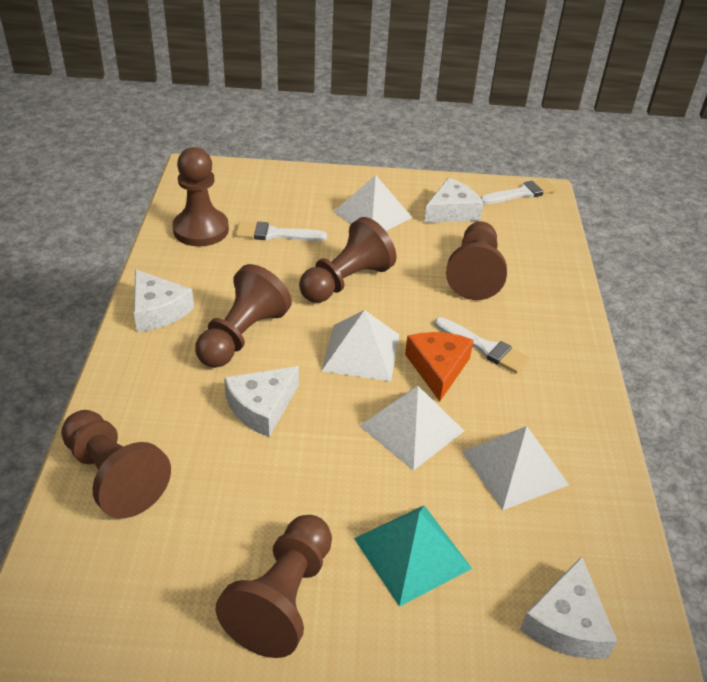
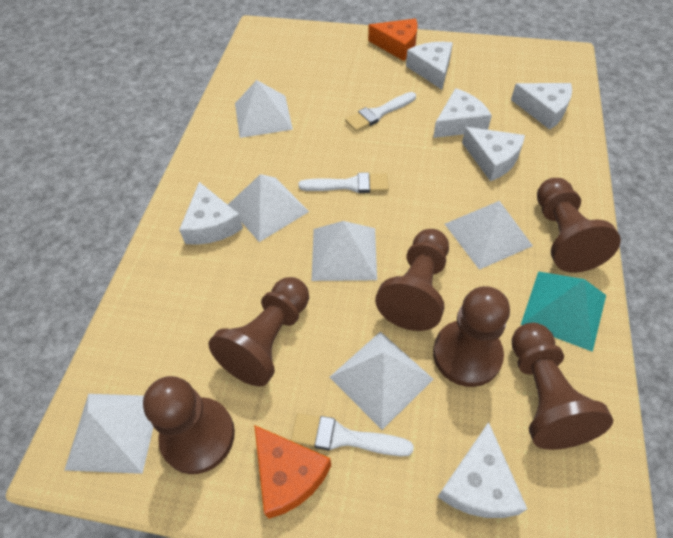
orange cheese: [405,332,474,401] = 1 -> [254,425,331,519] [368,18,418,61] = 2
white cheese: [134,269,194,332] [224,366,299,437] [424,178,483,223] [520,556,617,659] = 4 -> [179,182,243,245] [406,42,453,90] [433,88,492,138] [438,422,527,518] [462,127,525,181] [511,83,572,130] = 6
white pyramid: [322,310,399,381] [333,175,412,231] [360,386,464,471] [462,426,569,510] = 4 -> [65,394,153,474] [228,174,309,242] [235,80,293,138] [312,221,377,281] [329,331,433,430] [445,201,533,270] = 6

